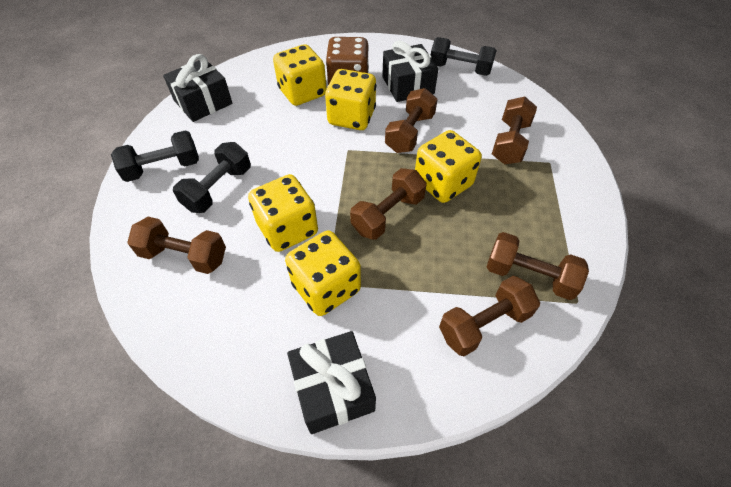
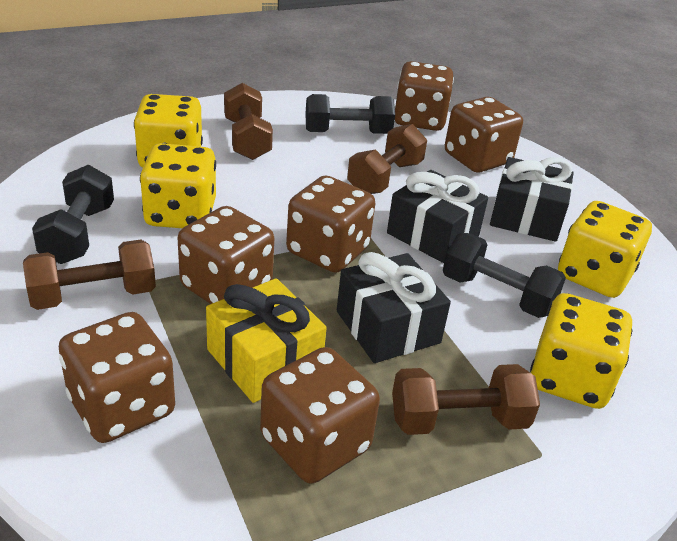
brown dice: [326,37,369,85] = 1 -> [59,312,175,443] [178,206,274,304] [260,347,380,484] [286,176,375,273] [395,61,454,131] [445,97,523,173] = 6
brown dumbbell: [127,217,226,274] [350,168,427,240] [385,88,438,153] [439,276,540,356] [487,232,589,300] [492,96,537,164] = 6 -> [23,240,156,310] [224,83,273,160] [347,124,427,194] [392,364,540,435] = 4
yellow dice: [248,174,318,252] [273,44,327,106] [285,231,361,316] [325,69,376,130] [415,130,482,203] = 5 -> [134,94,203,167] [140,143,216,228] [530,293,632,409] [558,201,652,298] = 4
yellow gift: none = 0 -> [206,278,327,403] = 1

